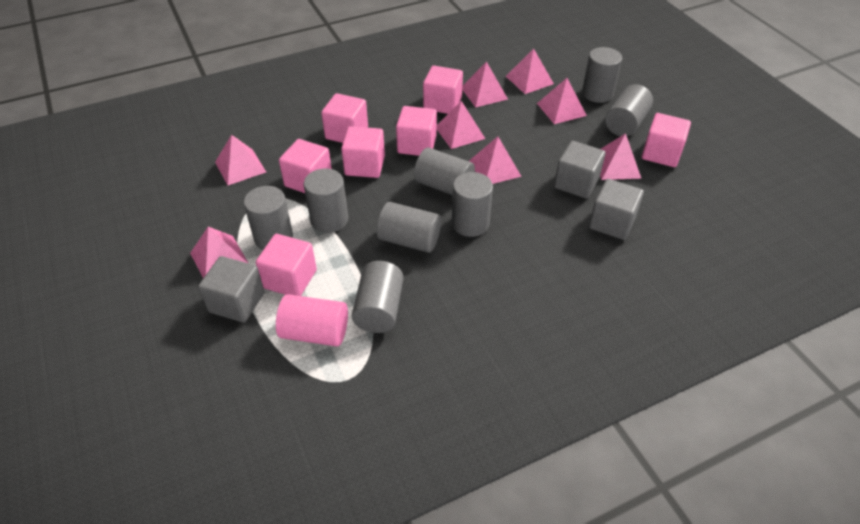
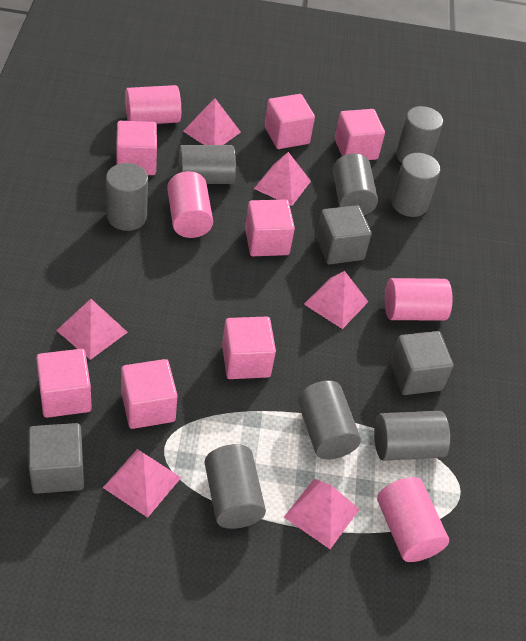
pink cylinder: [276,294,348,346] = 1 -> [125,85,181,124] [167,171,213,238] [377,477,449,562] [385,278,453,320] = 4
pink pyramid: [190,227,248,278] [215,135,266,185] [437,101,485,149] [462,61,508,108] [469,136,522,184] [506,48,554,94] [537,78,587,124] [600,133,642,180] = 8 -> [56,299,128,360] [103,449,181,518] [183,98,241,145] [254,152,311,206] [284,479,360,549] [304,271,368,329] = 6

